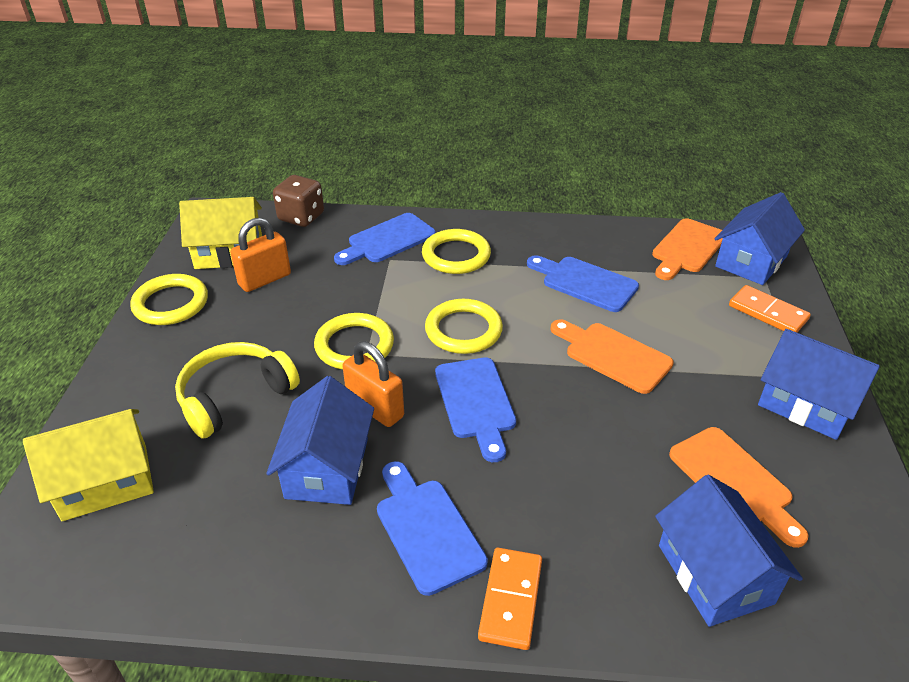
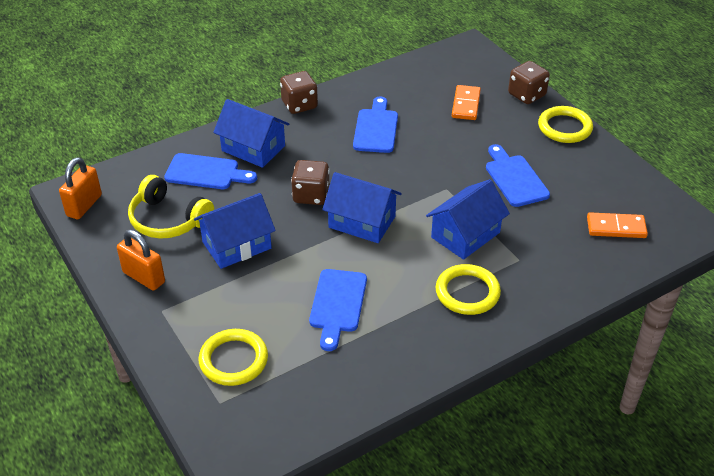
brown dice: [273,175,324,227] = 1 -> [280,71,318,114] [291,160,329,205] [508,61,550,104] = 3
orange cutting board: [551,319,674,394] [652,218,723,280] [669,427,809,548] = 3 -> none = 0
yellow house: [23,409,154,521] [179,197,262,269] = 2 -> none = 0
yellow ring: [130,274,208,325] [314,313,394,369] [422,229,491,274] [425,299,503,354] = 4 -> [199,329,268,386] [436,264,501,315] [538,106,593,143] = 3

